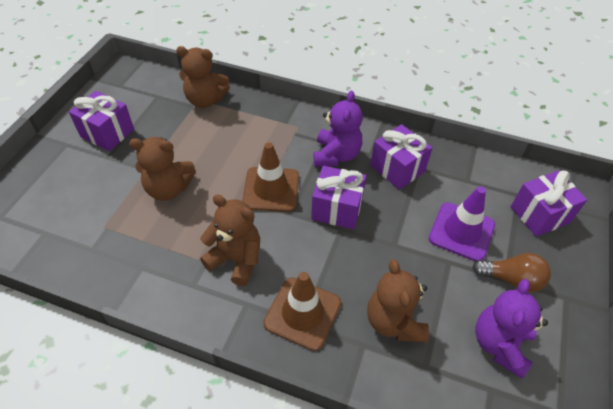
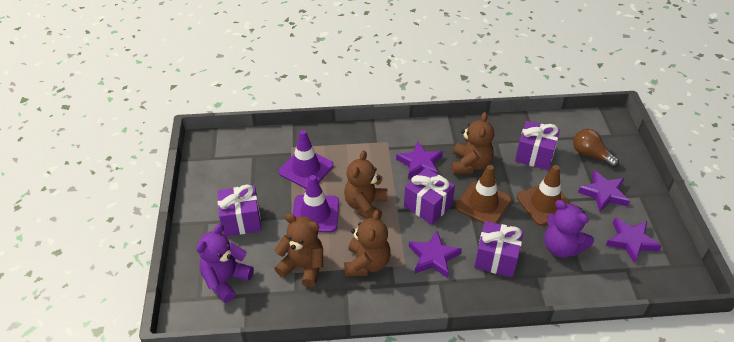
purple star: none = 0 -> [396,141,443,179] [409,231,462,278] [578,170,630,212] [606,218,662,264] = 4
purple traffic cone: [429,186,495,261] = 1 -> [278,130,334,189] [293,175,339,233] = 2

